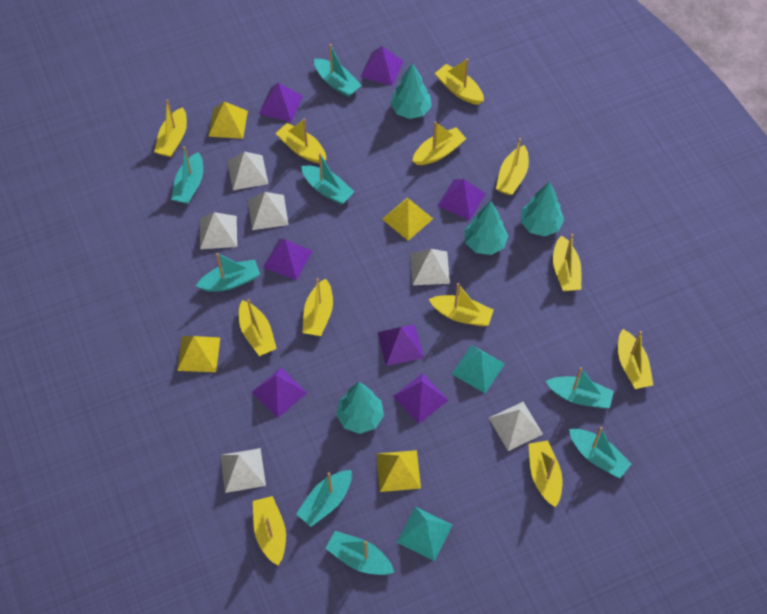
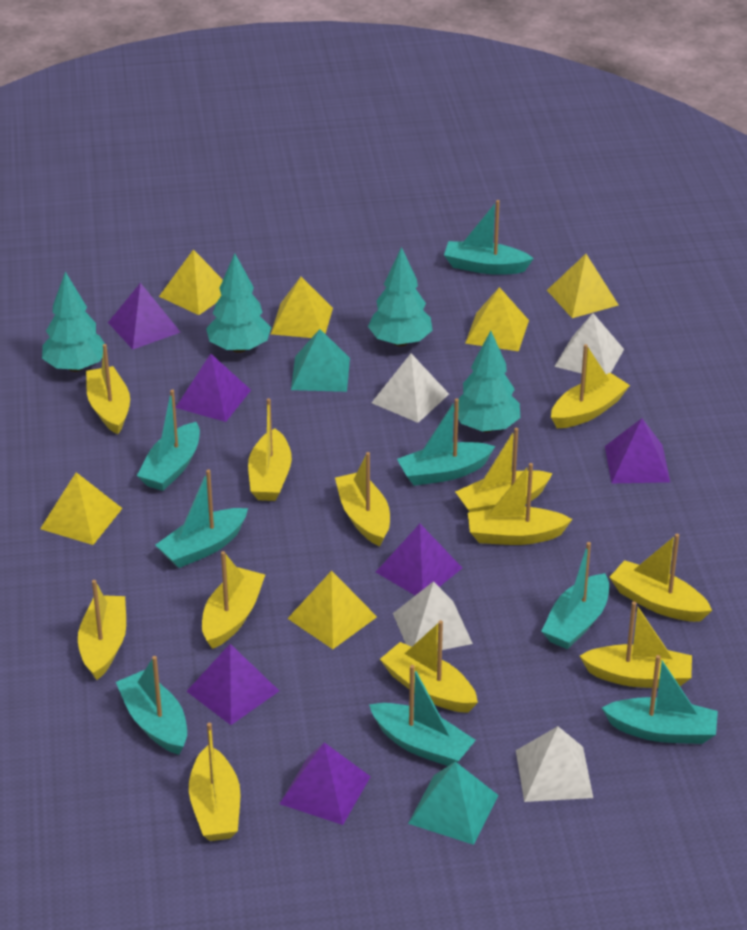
purple pyramid: [252,368,307,418] [259,83,303,122] [263,238,312,280] [361,46,403,86] [378,325,424,366] [393,373,449,424] [438,179,486,220] = 7 -> [108,283,181,349] [175,354,251,422] [186,644,279,725] [279,742,371,825] [376,524,462,595] [605,418,670,483] = 6
white pyramid: [200,212,237,249] [220,448,266,493] [227,151,268,190] [248,192,289,230] [410,249,450,285] [489,402,543,451] = 6 -> [372,354,449,423] [393,581,473,650] [516,726,593,802] [554,313,624,374] = 4
yellow pyramid: [177,336,220,372] [208,102,248,139] [377,450,421,492] [382,198,433,241] = 4 -> [40,472,123,545] [159,249,223,315] [271,277,333,338] [287,571,377,649] [465,287,529,351] [547,254,619,318] = 6

